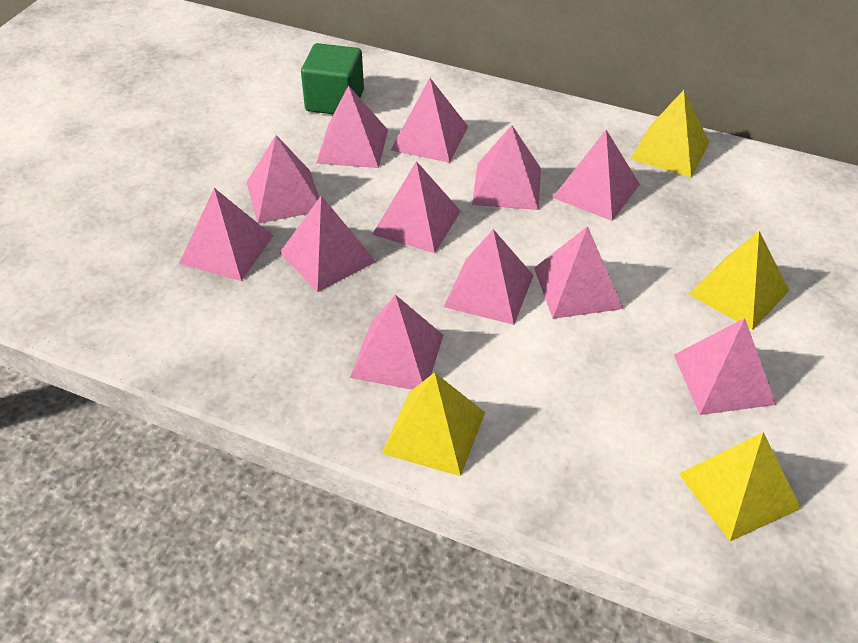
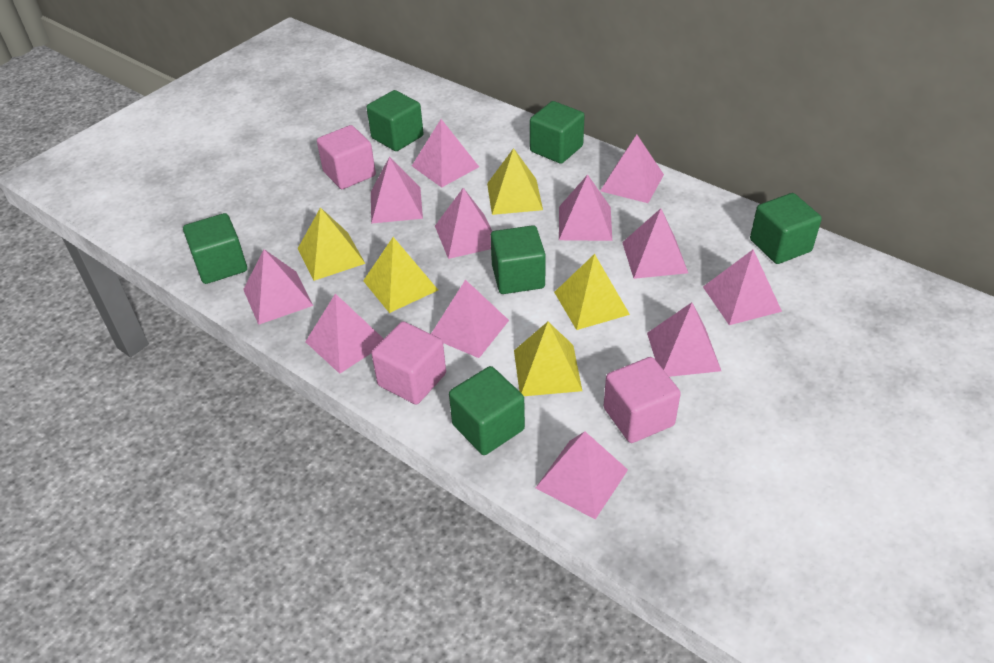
green cube: [301,43,364,114] = 1 -> [183,213,247,284] [367,90,424,151] [449,366,525,455] [490,225,546,294] [530,101,585,164] [750,193,822,264] = 6
pink cube: none = 0 -> [317,125,376,189] [371,321,446,404] [604,357,681,443] = 3
yellow pyramid: [381,372,485,476] [631,90,710,177] [679,432,801,541] [689,231,789,330] = 4 -> [298,207,365,281] [363,237,438,313] [487,148,543,215] [514,322,582,396] [554,254,630,330] = 5

